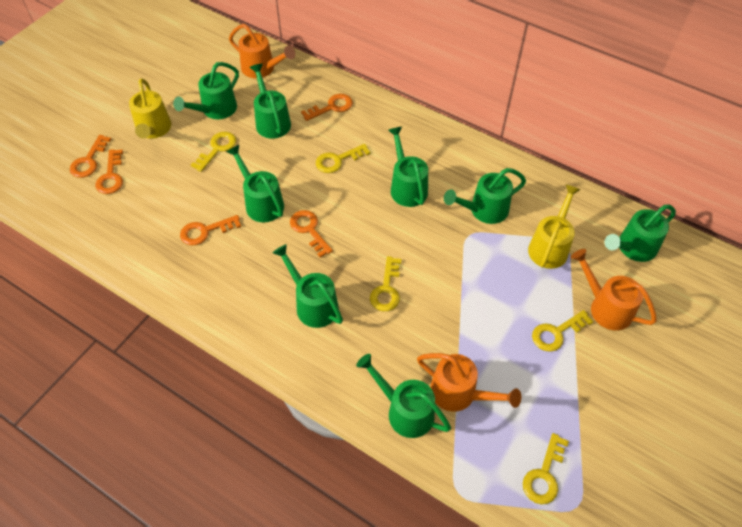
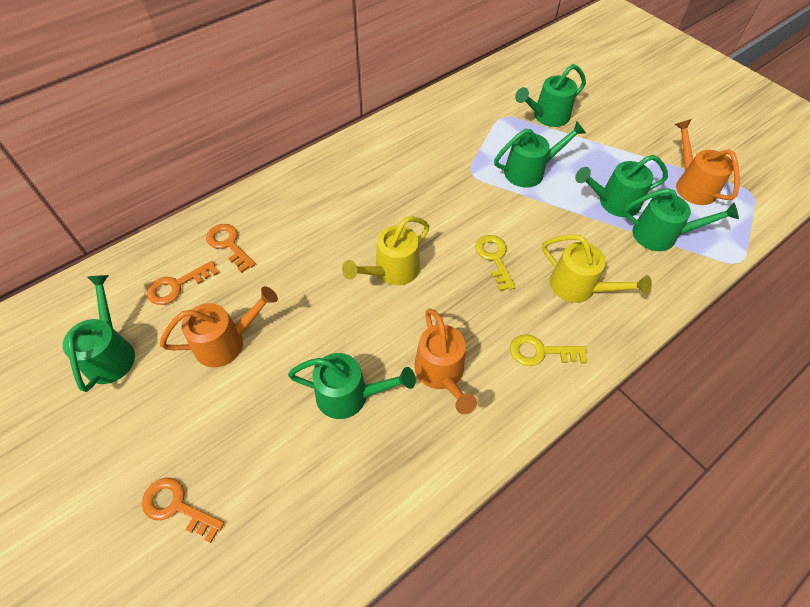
green watering can: [173,62,239,119] [226,145,284,222] [250,64,291,139] [273,244,343,328] [356,354,451,438] [388,126,428,207] [444,168,526,224] [604,204,676,262] = 8 -> [62,275,135,392] [288,353,416,419] [494,121,586,187] [515,64,586,127] [575,155,668,217] [623,188,739,251] = 6
orange key: [70,135,111,178] [95,149,123,194] [180,215,241,245] [290,210,333,257] [301,94,353,121] = 5 -> [142,478,224,543] [147,261,218,305] [206,224,256,273] = 3
yellow key: [191,132,236,172] [316,144,370,173] [370,256,401,311] [523,433,569,504] [532,310,593,352] = 5 -> [475,235,516,291] [510,335,587,366] = 2

